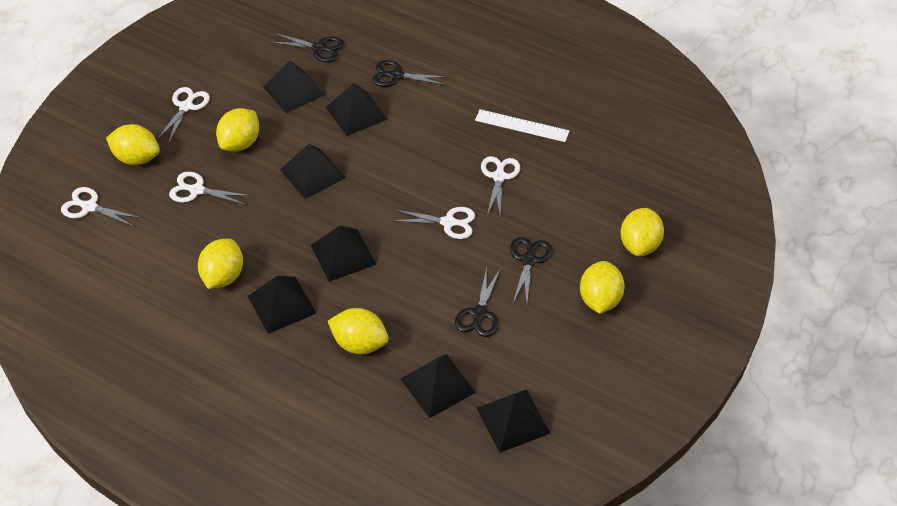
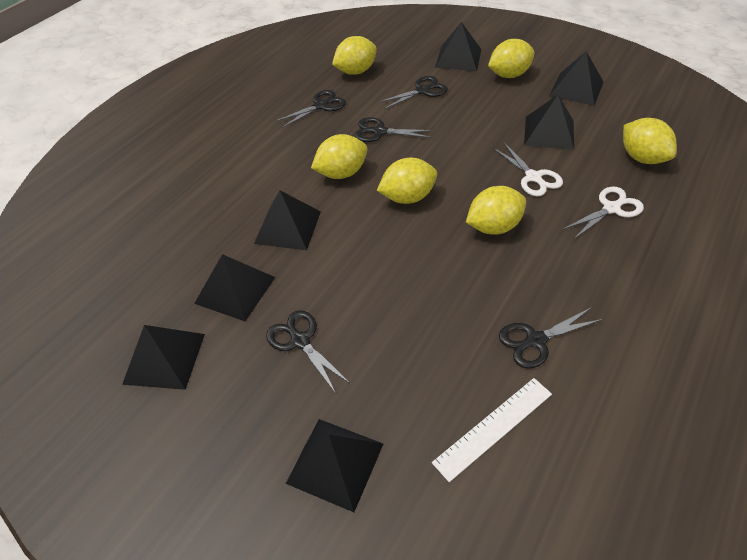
black scissors: [271,33,344,62] [372,60,446,87] [455,268,500,337] [510,237,552,303] = 4 -> [266,310,351,393] [275,90,346,128] [355,117,433,142] [378,76,448,109] [499,307,603,369] = 5
white scissors: [61,187,141,227] [157,87,210,144] [169,172,251,205] [392,207,475,239] [481,156,520,216] = 5 -> [493,143,563,196] [563,186,644,239] = 2

